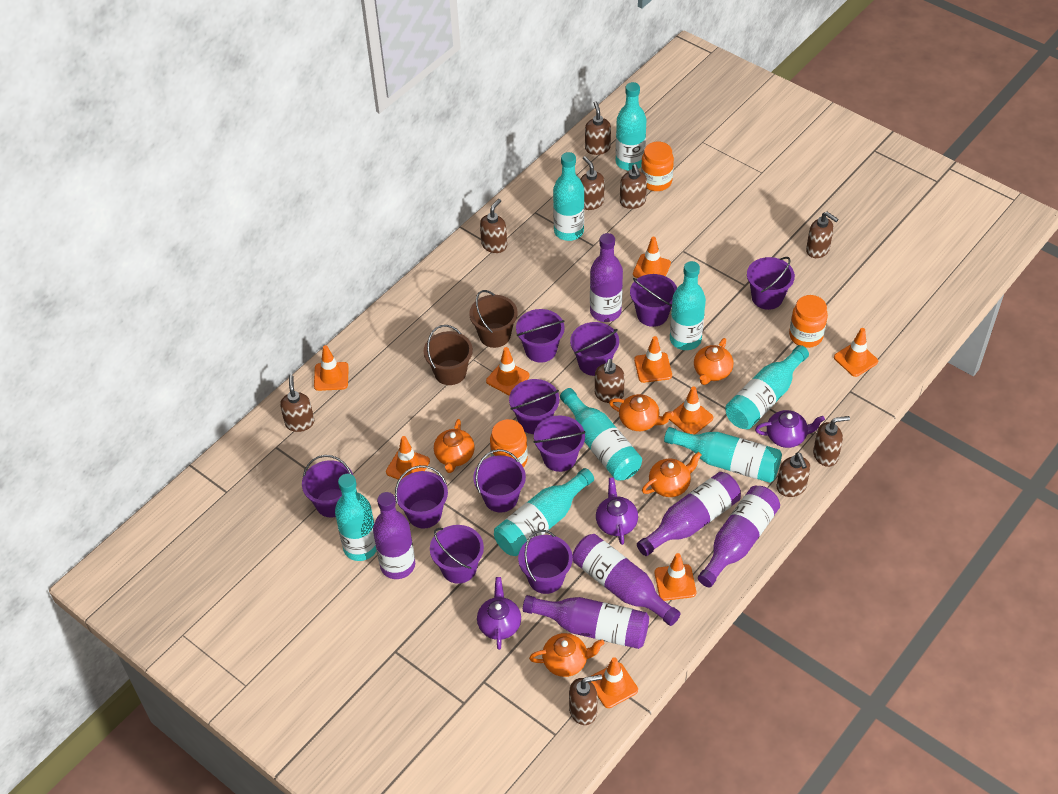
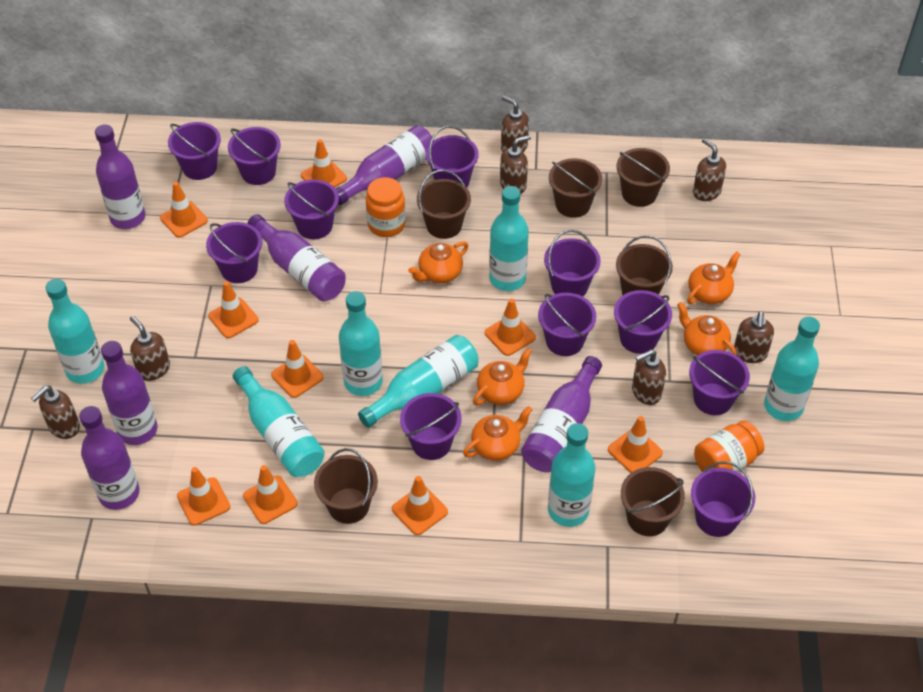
brown bucket: [424,325,473,385] [469,290,518,348] = 2 -> [314,448,378,524] [417,170,471,239] [549,158,602,218] [616,235,673,295] [617,148,670,207] [621,467,685,536] = 6
brown soap dispenser: [280,375,314,432] [480,199,507,253] [569,674,602,725] [580,156,605,210] [585,101,611,155] [595,359,625,403] [620,164,647,209] [777,452,810,497] [806,212,838,258] [813,416,850,467] = 10 -> [31,386,80,439] [130,316,170,381] [500,135,531,194] [501,95,529,152] [632,350,666,405] [693,138,726,201] [734,311,774,363] = 7
orange jar: [490,419,528,468] [641,142,674,191] [789,295,828,348] = 3 -> [366,177,406,237] [694,421,764,472] = 2
purple teapot: [477,577,521,650] [596,477,638,545] [755,410,825,448] = 3 -> none = 0
turquoise bottle: [335,474,376,561] [494,468,594,556] [553,152,584,241] [560,388,642,480] [616,82,646,171] [664,427,782,483] [670,261,706,350] [725,345,809,429] = 8 -> [46,279,104,384] [233,366,325,477] [339,291,383,396] [358,335,479,428] [489,186,529,291] [548,423,595,527] [764,316,820,421] = 7

